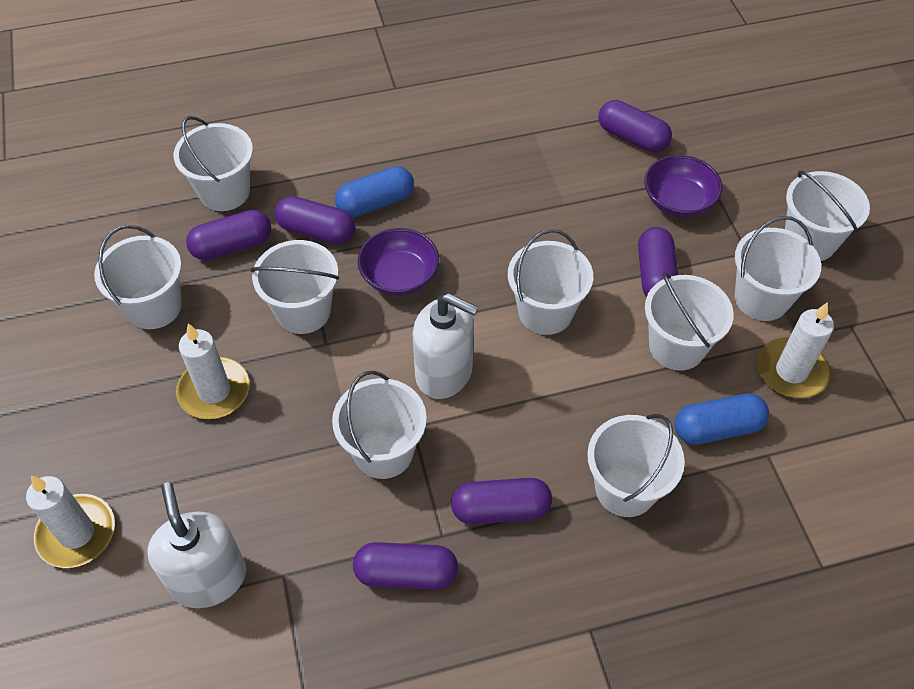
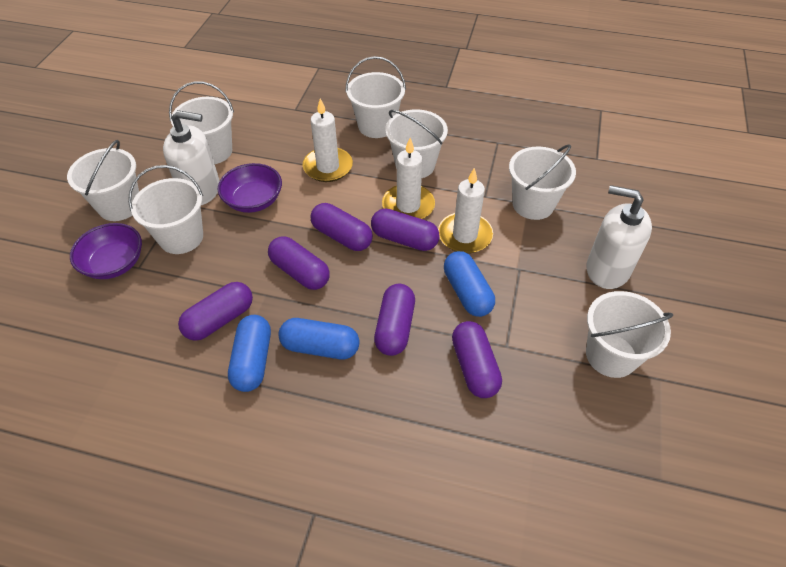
blue capsule: [335,166,414,217] [674,393,769,445] = 2 -> [228,315,271,392] [278,318,360,359] [444,251,495,317] = 3
white bucket: [94,225,182,329] [174,116,253,211] [250,240,339,334] [332,371,427,479] [508,229,593,335] [587,414,685,517] [645,272,734,371] [735,216,821,321] [785,170,870,261] = 9 -> [67,140,139,221] [128,165,203,254] [169,81,234,164] [345,56,406,138] [385,109,448,178] [509,144,576,220] [586,291,673,378] = 7

